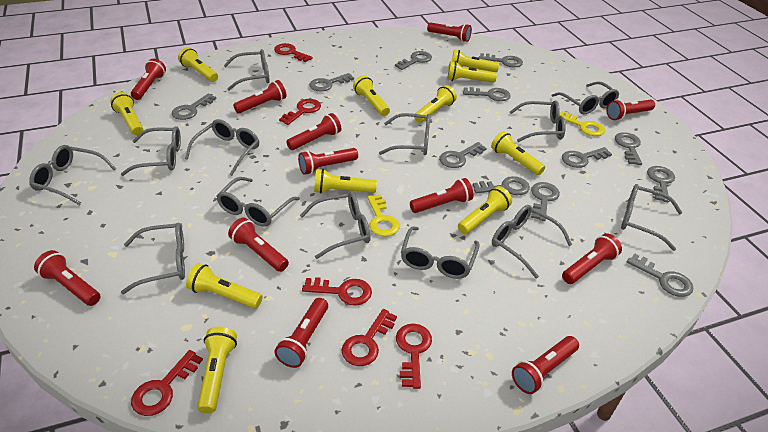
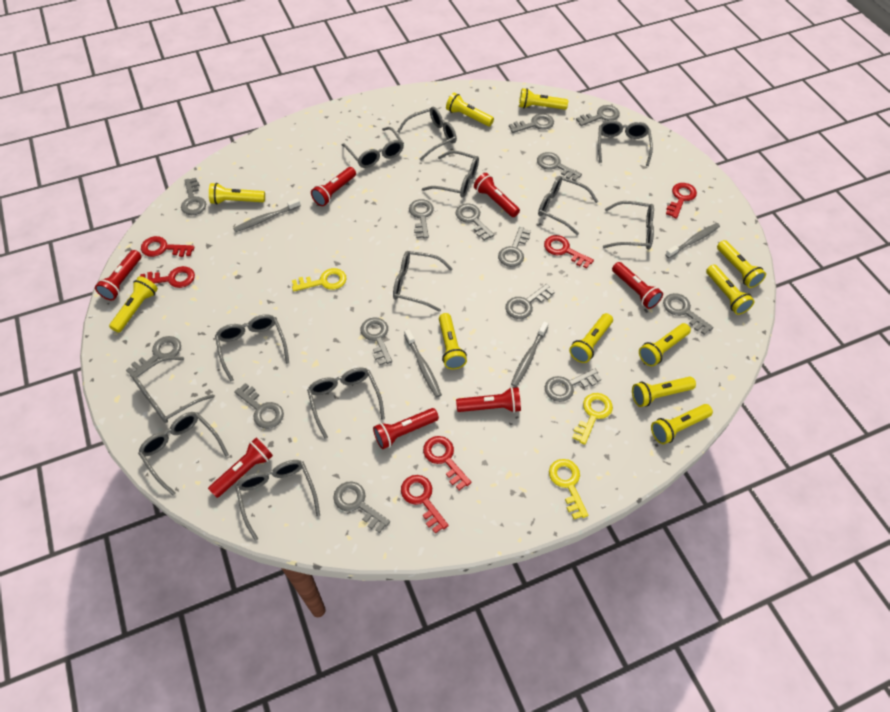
grey glasses: [29,145,116,205] [121,126,181,176] [121,223,185,294] [185,119,259,176] [217,177,300,227] [224,49,270,90] [300,192,370,259] [379,113,430,155] [401,226,480,279] [492,205,572,279] [510,100,566,142] [551,82,619,115] [621,184,683,251] = 13 -> [132,356,214,423] [138,412,229,496] [215,314,289,381] [235,460,320,541] [307,367,385,439] [342,127,404,168] [393,251,453,312] [397,107,457,161] [422,150,479,197] [538,176,598,235] [598,120,653,166] [603,201,654,250] = 12
grey key: [172,93,217,120] [309,73,354,91] [395,51,432,70] [439,142,486,168] [463,87,511,101] [473,176,530,195] [479,53,523,67] [531,182,560,221] [562,147,612,168] [615,132,642,165] [627,253,693,297] [647,166,675,202] = 12 -> [126,336,181,378] [181,178,206,215] [234,383,284,429] [333,482,390,533] [361,317,392,366] [409,199,434,239] [456,203,494,240] [498,227,531,267] [505,284,555,319] [509,113,554,133] [537,152,582,181] [545,368,602,402] [576,105,620,126] [663,293,714,335] = 14
grey toothbrush: none = 0 -> [233,198,301,232] [404,329,442,398] [511,321,549,387] [665,223,720,258] = 4
red flashlight: [34,250,101,306] [131,59,166,100] [228,218,289,272] [233,80,286,113] [275,298,328,368] [286,113,341,150] [298,148,358,175] [410,178,473,213] [427,22,472,42] [512,336,579,394] [562,233,622,284] [606,99,655,120] = 12 -> [95,250,141,300] [208,438,273,498] [311,167,356,206] [373,408,439,449] [456,387,521,413] [474,173,520,217] [612,262,663,309] = 7
yellow key: [367,194,400,237] [560,111,605,136] = 2 -> [292,268,346,291] [549,459,588,519] [572,393,613,445] = 3

